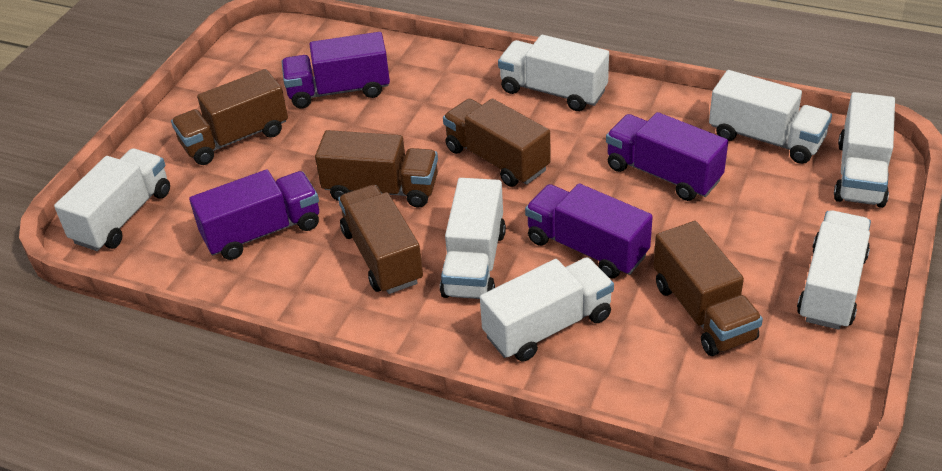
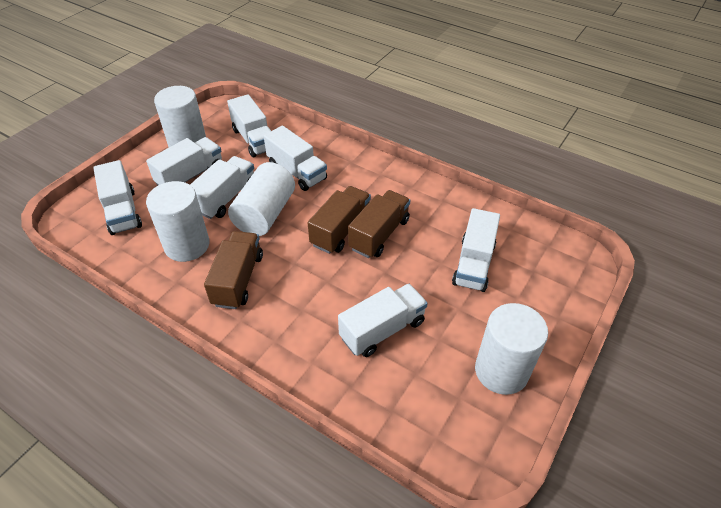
brown truck: [171,69,288,165] [315,130,438,208] [338,185,423,294] [443,99,551,187] [653,221,763,356] = 5 -> [204,231,263,309] [308,186,371,254] [348,190,410,258] = 3
purple truck: [189,170,319,260] [282,32,390,109] [525,183,653,279] [606,112,728,201] = 4 -> none = 0
white cylinder: none = 0 -> [146,181,209,262] [154,86,206,147] [228,162,295,236] [475,303,548,395] = 4

